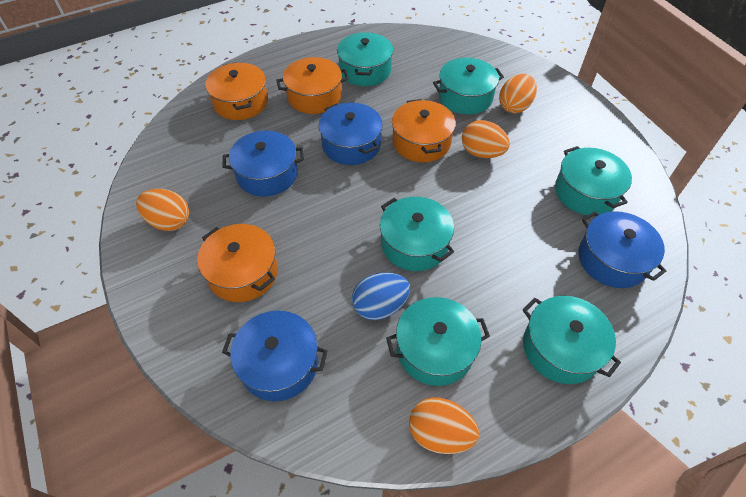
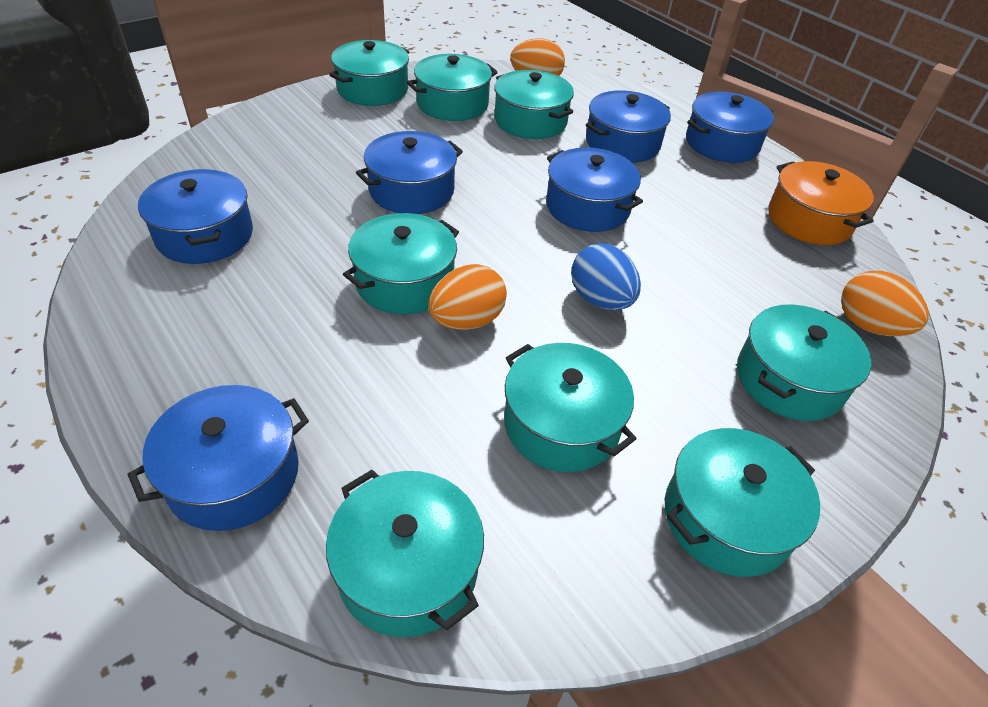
blue pot: [222,131,304,197] [222,310,328,401] [319,103,383,165] [578,211,667,288] = 4 -> [128,385,309,531] [138,169,253,264] [356,131,463,214] [546,147,643,232] [586,90,671,163] [686,92,774,163] = 6
orange egg: [136,189,189,231] [409,397,479,454] [462,120,510,158] [499,74,537,113] = 4 -> [428,264,507,330] [510,38,565,76] [841,271,929,336] = 3
orange pot: [197,224,278,302] [205,62,268,120] [276,57,349,114] [392,99,456,162] = 4 -> [768,161,874,245] = 1
turquoise pot: [337,32,393,86] [380,197,454,271] [386,297,490,386] [433,58,504,115] [523,296,621,384] [555,146,632,216] = 6 -> [326,470,484,637] [329,40,409,106] [343,213,459,314] [407,54,498,121] [494,70,574,139] [504,343,636,472] [665,428,820,577] [737,305,872,421] = 8

